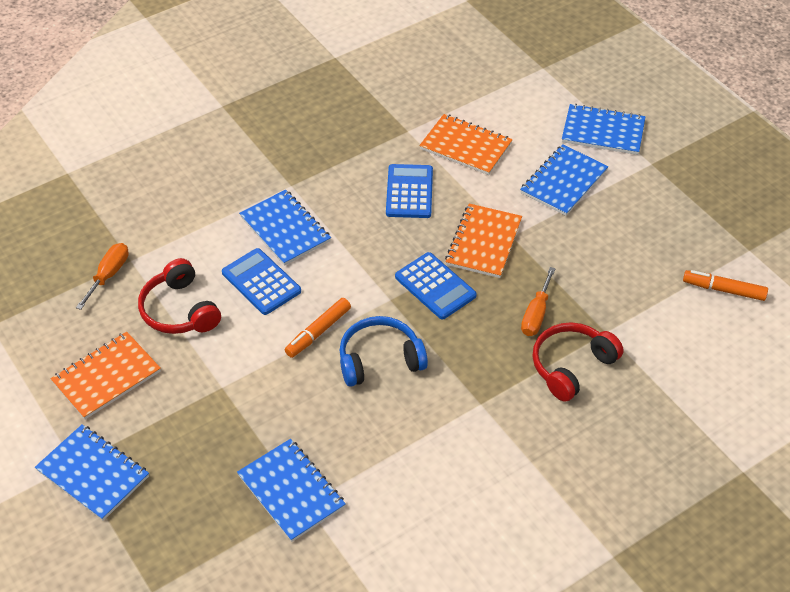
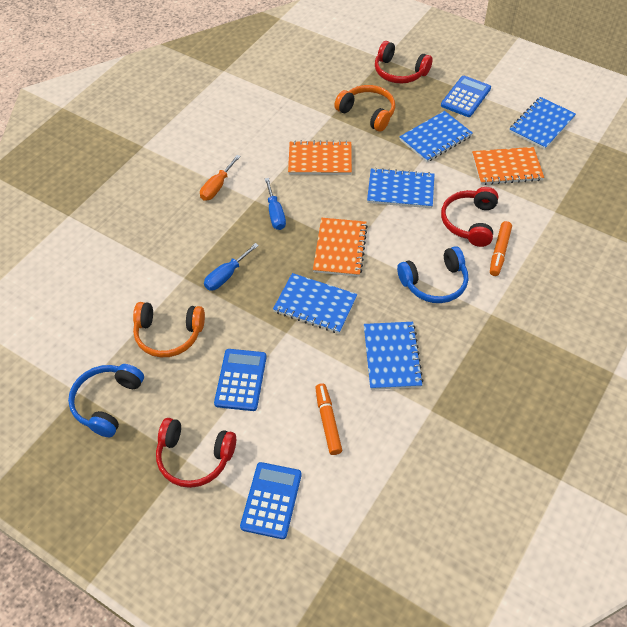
blue headphones: [339,316,428,387] = 1 -> [68,364,144,437] [397,246,468,303] = 2
blue screwdriver: none = 0 -> [204,243,259,291] [265,178,286,230] = 2
orange headphones: none = 0 -> [133,302,205,357] [334,85,395,132] = 2
orange screwdriver: [76,243,129,310] [521,267,556,336] = 2 -> [200,155,241,201] = 1
red headphones: [138,258,221,334] [532,322,624,402] = 2 -> [156,418,236,488] [375,41,432,84] [441,187,498,247] = 3

